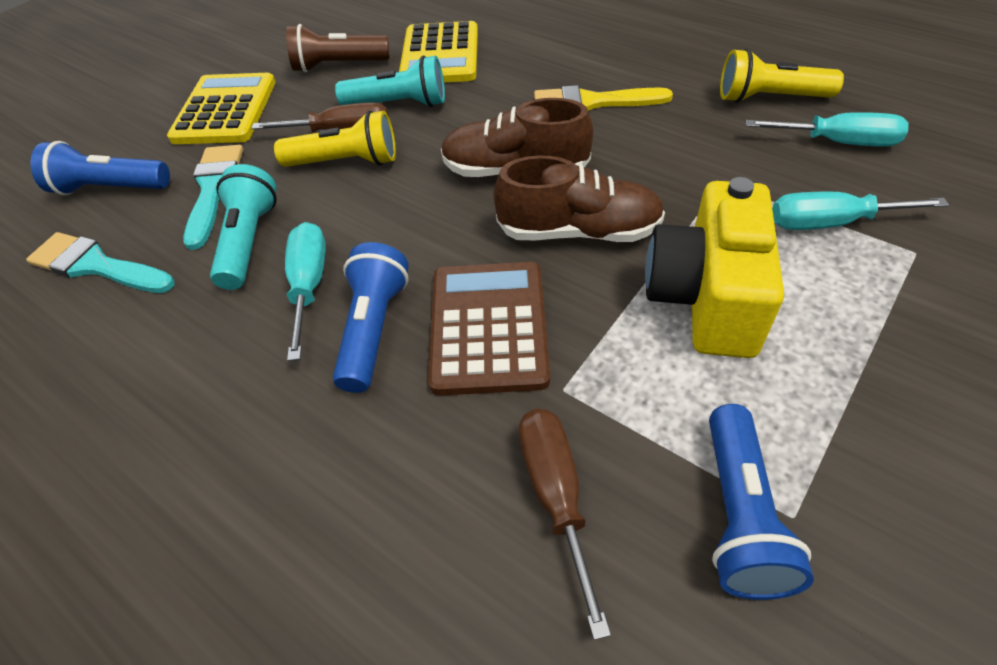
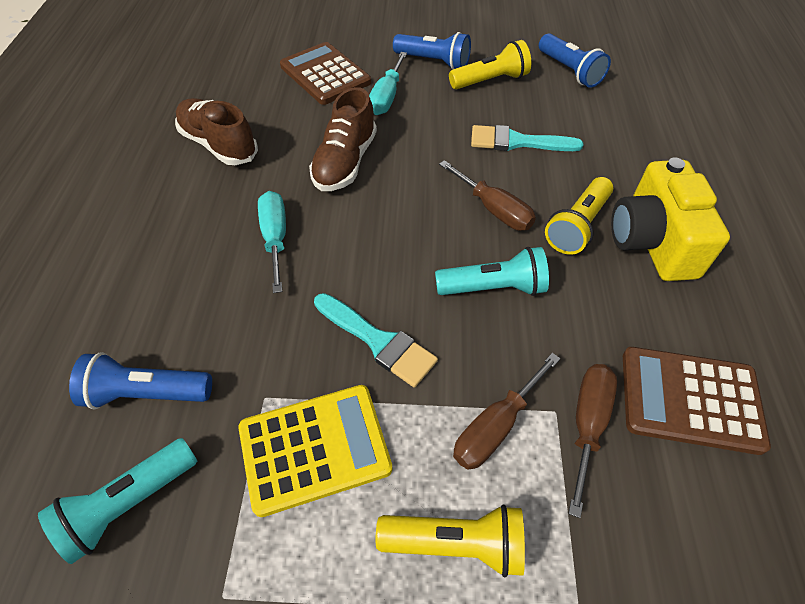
brown calculator: [428,262,550,396] = 1 -> [280,42,371,105] [623,347,771,455] = 2
brown flashlight: [286,24,389,72] = 1 -> none = 0
brown screwdriver: [251,102,389,132] [519,409,611,640] = 2 -> [439,160,536,231] [453,353,560,470] [568,364,617,518] = 3
turquoise screwdriver: [285,222,326,361] [746,112,908,147] [772,191,949,230] = 3 -> [258,191,286,293] [369,52,407,115] = 2
yellow brush: [534,85,673,111] = 1 -> none = 0
yellow calculator: [167,73,276,144] [399,21,478,82] = 2 -> [239,385,392,517] = 1
yellow flashlight: [274,111,396,167] [720,49,844,103] = 2 -> [376,504,525,577] [449,40,531,89] [545,177,613,255] = 3

